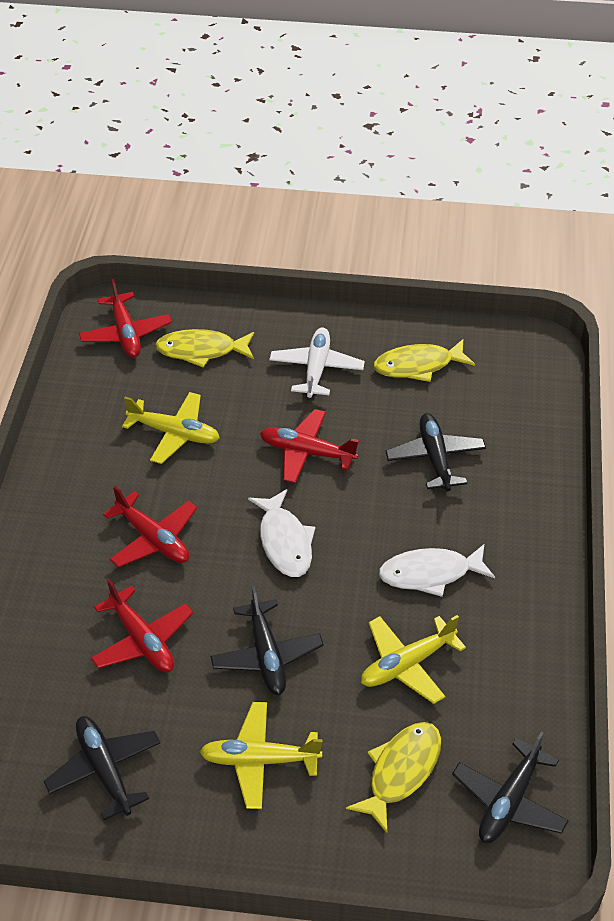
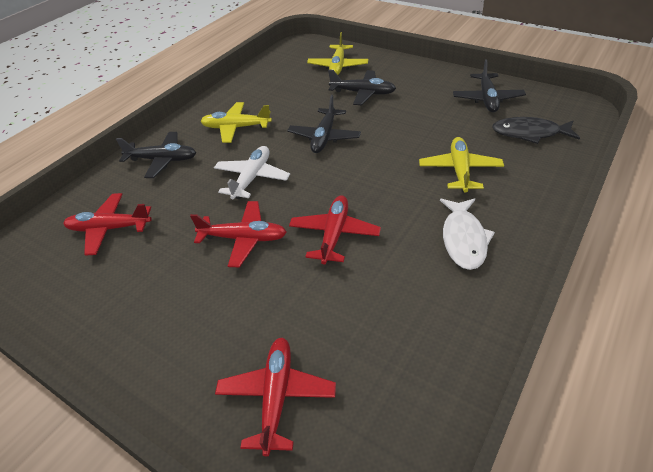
black fish: none = 0 -> [492,117,580,144] = 1
white fish: [248,489,315,577] [379,544,495,597] = 2 -> [440,198,495,270] = 1
yellow fish: [155,329,254,367] [346,722,441,833] [373,339,475,382] = 3 -> none = 0

